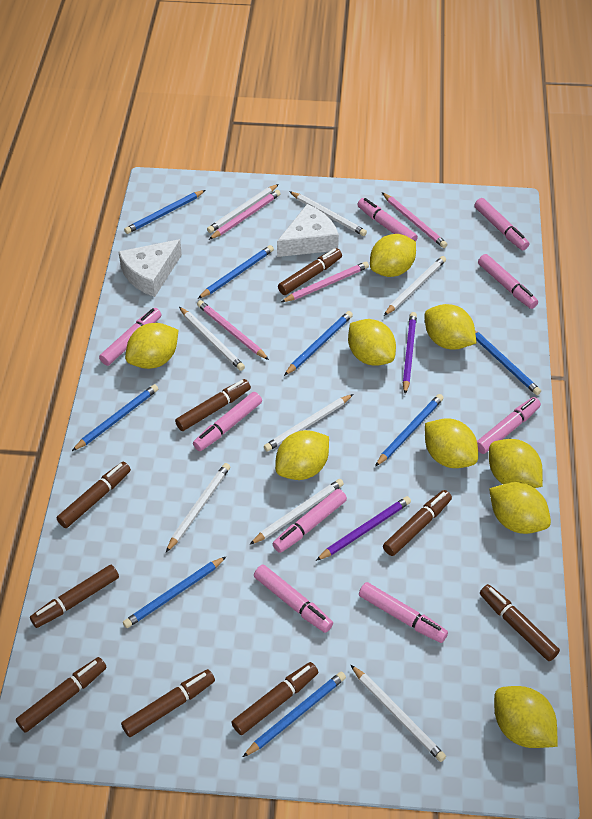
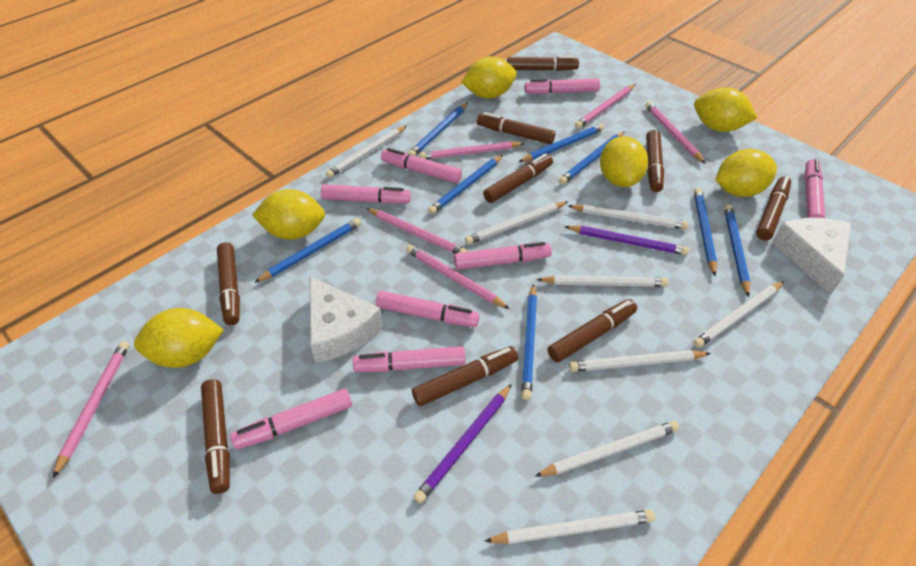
pink marker: [99,308,162,366] [193,392,262,451] [254,565,333,633] [273,489,347,553] [357,198,418,241] [359,582,448,643] [474,198,529,250] [477,397,541,454] [478,254,538,309] = 9 -> [230,388,352,450] [321,184,411,204] [353,346,466,372] [376,291,480,327] [381,148,462,183] [454,242,552,270] [525,78,600,94] [804,159,825,218] = 8
pink pencil: [197,300,269,360] [209,190,281,240] [281,262,369,302] [382,192,448,248] = 4 -> [53,341,129,478] [366,208,468,253] [406,245,510,309] [419,141,525,159] [575,84,635,129] [645,102,706,164] = 6
yellow lemon: [125,323,178,369] [275,430,329,480] [348,319,396,366] [370,234,416,277] [424,304,476,350] [425,418,478,468] [489,439,543,488] [489,482,551,534] [494,686,558,748] = 9 -> [134,308,224,368] [252,189,325,240] [461,56,517,99] [600,136,648,187] [694,87,757,132] [716,149,777,197] = 6

